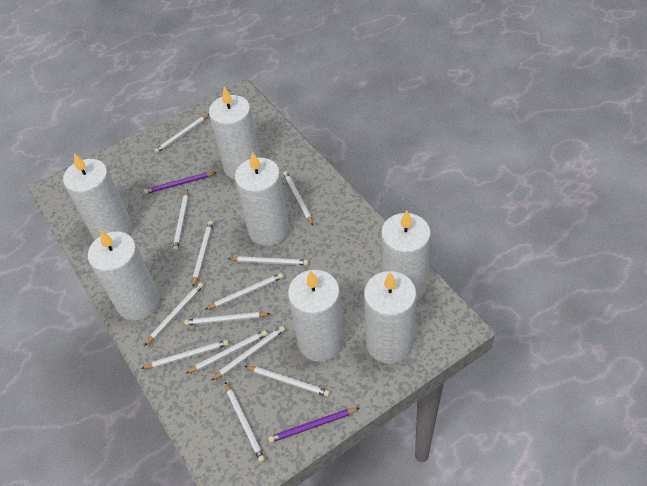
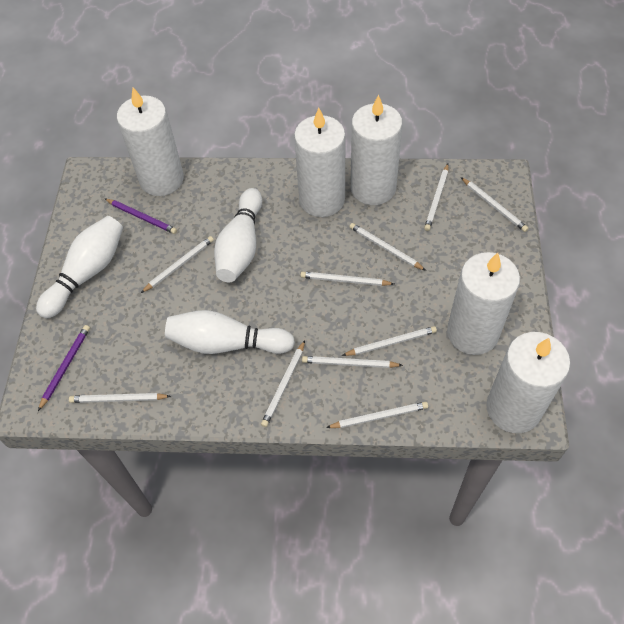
white bowling pin: none = 0 -> [36,216,123,318] [165,310,295,354] [214,188,262,282] = 3
white candle: [63,153,132,240] [88,230,160,321] [209,87,261,180] [235,152,289,246] [288,270,344,362] [364,271,417,364] [381,210,431,301] = 7 -> [117,87,184,196] [294,108,346,217] [351,94,402,205] [447,252,520,355] [486,332,570,433] = 5
white pencil: [141,340,229,369] [144,282,204,346] [154,114,209,153] [173,189,188,251] [184,312,271,326] [185,330,268,374] [192,221,213,287] [205,273,283,310] [211,326,285,381] [225,382,265,463] [227,256,308,265] [245,366,330,397] [283,171,313,225] = 13 -> [69,393,171,403] [141,236,214,293] [261,340,305,427] [300,271,394,286] [302,356,403,368] [326,402,428,428] [342,326,437,356] [349,223,426,271] [424,164,448,231] [461,177,528,232] = 10

